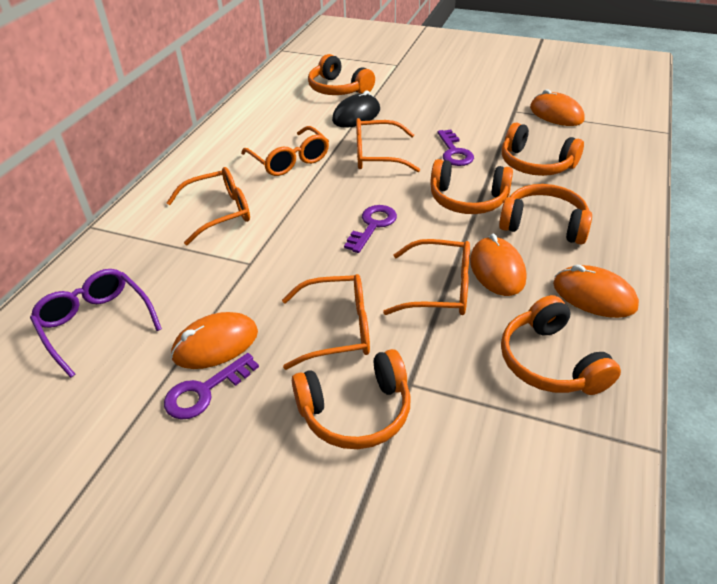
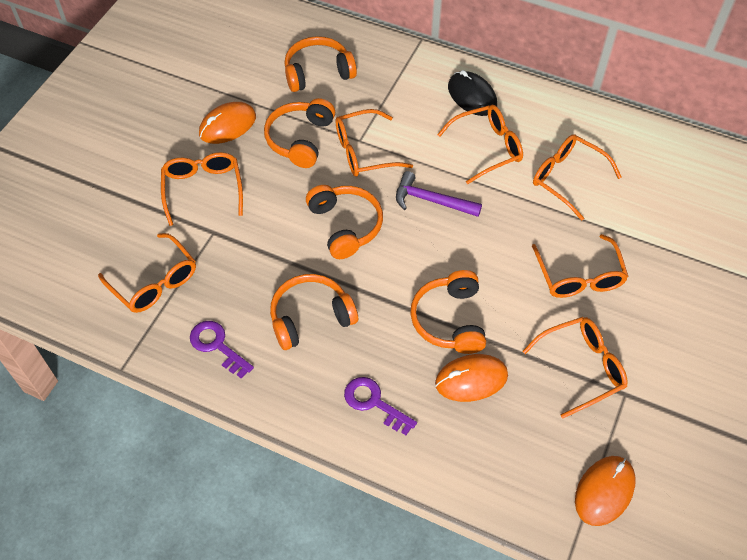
orange glasses: [166,167,250,246] [241,126,329,176] [282,274,370,370] [356,118,420,172] [383,239,470,315] = 5 -> [98,233,196,313] [161,152,243,226] [335,109,413,177] [437,105,523,184] [522,317,628,419] [532,234,629,298] [533,134,622,221] = 7
orange headphones: [292,349,411,449] [308,54,375,95] [430,159,513,214] [499,184,592,244] [501,295,621,395] [502,123,584,176] = 6 -> [264,98,335,168] [270,274,358,350] [284,36,357,92] [306,185,383,259] [410,270,486,354] = 5
orange mouse: [171,312,258,369] [470,234,526,296] [530,89,584,126] [553,265,639,318] = 4 -> [199,102,256,144] [435,354,508,402] [575,456,636,526] = 3
purple glasses: [30,269,162,378] = 1 -> none = 0
purple hammer: none = 0 -> [396,171,482,217] = 1
purple key: [164,353,259,420] [344,205,397,253] [437,129,474,166] = 3 -> [190,321,254,378] [344,377,417,435] = 2

